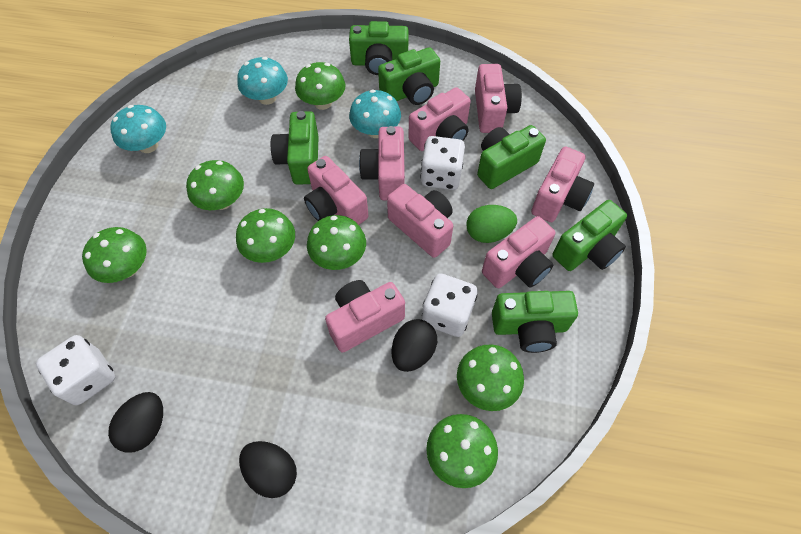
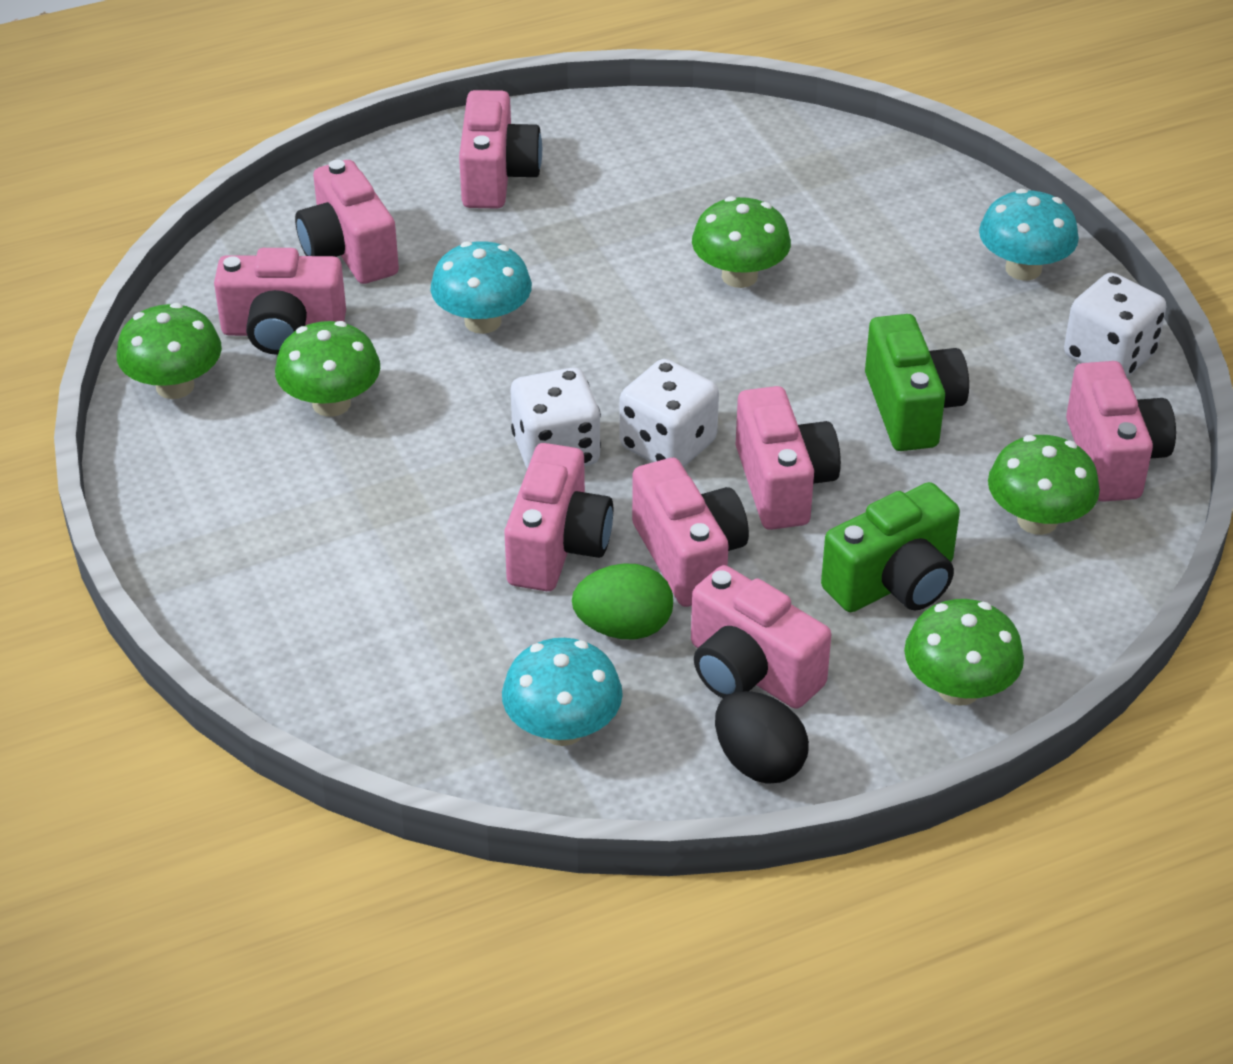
black egg: [108,392,163,453] [239,441,297,498] [392,319,437,372] = 3 -> [715,691,809,784] = 1
green camera: [271,111,319,185] [349,21,409,75] [378,47,440,105] [477,125,546,189] [492,291,578,353] [553,200,627,271] = 6 -> [821,482,960,612] [865,314,969,451] = 2
green mushroom: [82,227,147,283] [186,160,244,210] [236,208,295,263] [295,62,345,110] [307,215,366,270] [426,414,498,488] [457,344,524,411] = 7 -> [117,303,222,399] [275,321,380,417] [692,196,791,288] [904,599,1024,706] [988,435,1100,535] = 5

